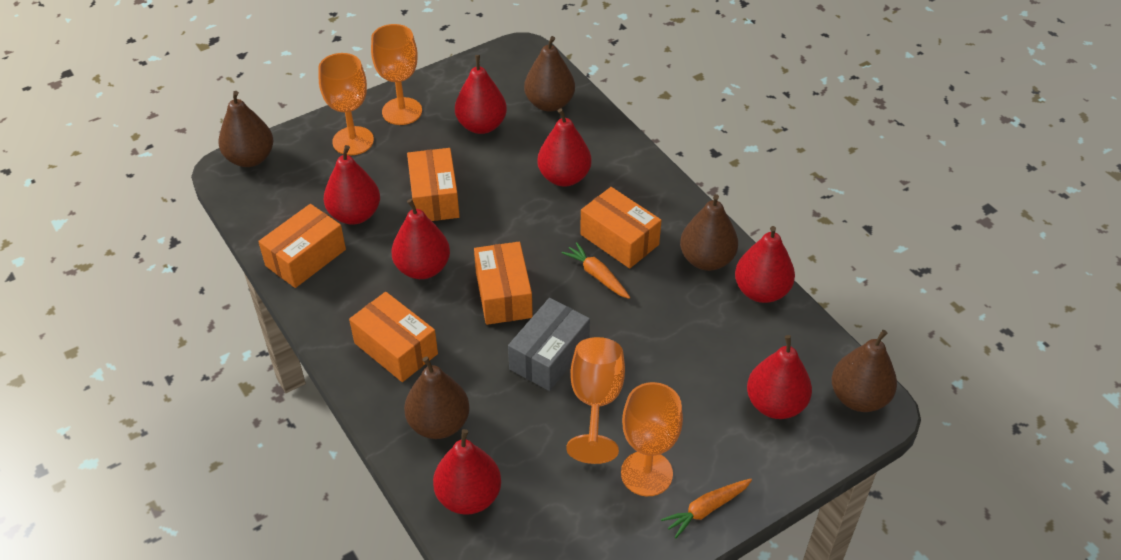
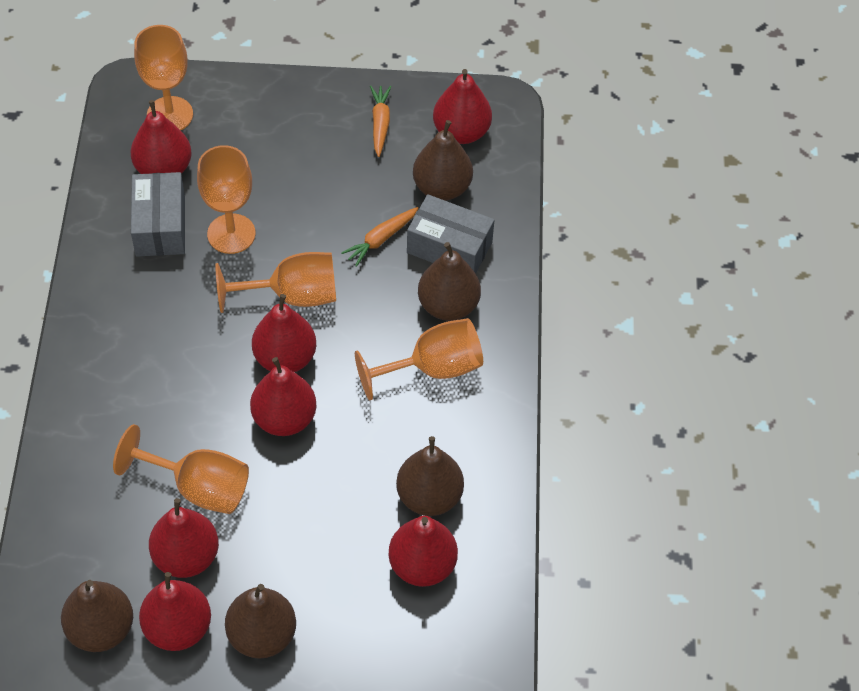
grey box: [508,298,590,391] = 1 -> [131,172,185,256] [407,194,494,273] = 2
orange box: [258,204,346,288] [349,292,438,382] [407,148,460,221] [474,242,533,325] [580,187,662,269] = 5 -> none = 0
orange goblet: [318,53,374,155] [371,24,422,125] [566,337,625,464] [621,382,683,496] = 4 -> [113,424,249,514] [134,25,193,130] [197,145,256,254] [216,252,336,313] [355,318,483,400] = 5

